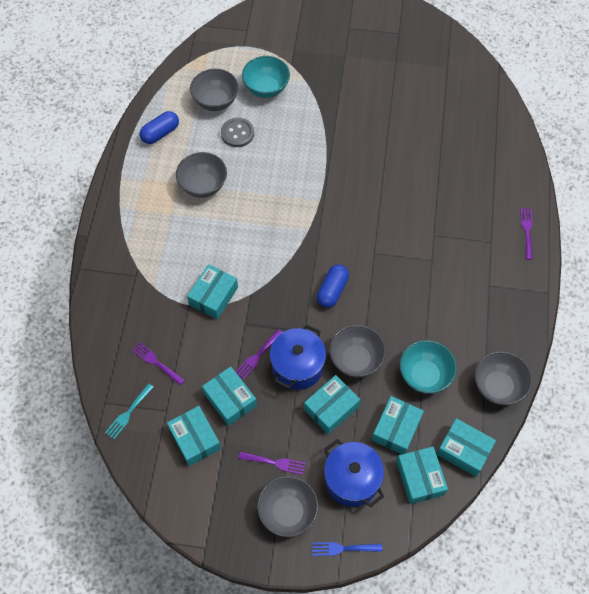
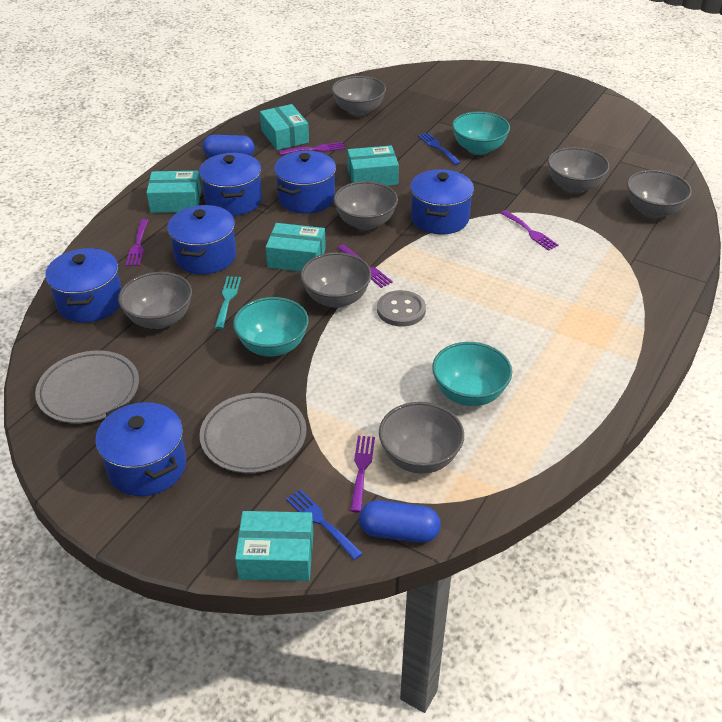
blue fork: [312,542,382,556] = 1 -> [286,489,363,560] [418,132,461,165] = 2
blue pot: [270,324,326,390] [324,439,384,507] = 2 -> [45,248,122,323] [95,402,186,496] [167,205,236,274] [199,153,262,216] [274,151,336,214] [410,169,474,235] = 6
grey bowl: [176,152,227,198] [190,69,239,111] [257,476,318,537] [329,325,386,378] [475,351,532,405] = 5 -> [118,272,192,329] [300,252,372,308] [332,76,386,116] [334,181,398,230] [379,402,464,474] [548,147,610,194] [627,170,692,218] = 7
grey plate: none = 0 -> [35,351,139,423] [200,393,306,473] = 2
purple fork: [132,342,185,385] [236,329,283,380] [238,452,306,475] [521,208,533,260] = 4 -> [126,219,149,266] [279,142,345,155] [338,244,393,288] [350,436,375,513] [501,210,559,251] = 5
turquoise bowl: [242,56,290,98] [400,340,457,394] = 2 -> [233,297,309,357] [432,342,512,406] [452,111,510,155] = 3
turquoise box: [167,406,221,466] [187,264,238,320] [202,366,257,426] [304,375,360,434] [372,396,424,454] [396,447,448,504] [437,418,496,477] = 7 -> [146,171,201,213] [235,511,313,581] [260,104,309,150] [266,223,326,271] [347,145,399,186] = 5

